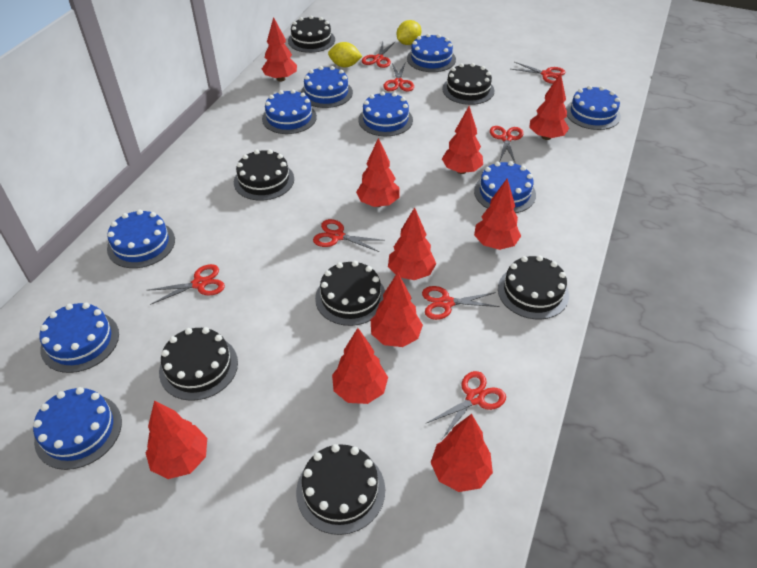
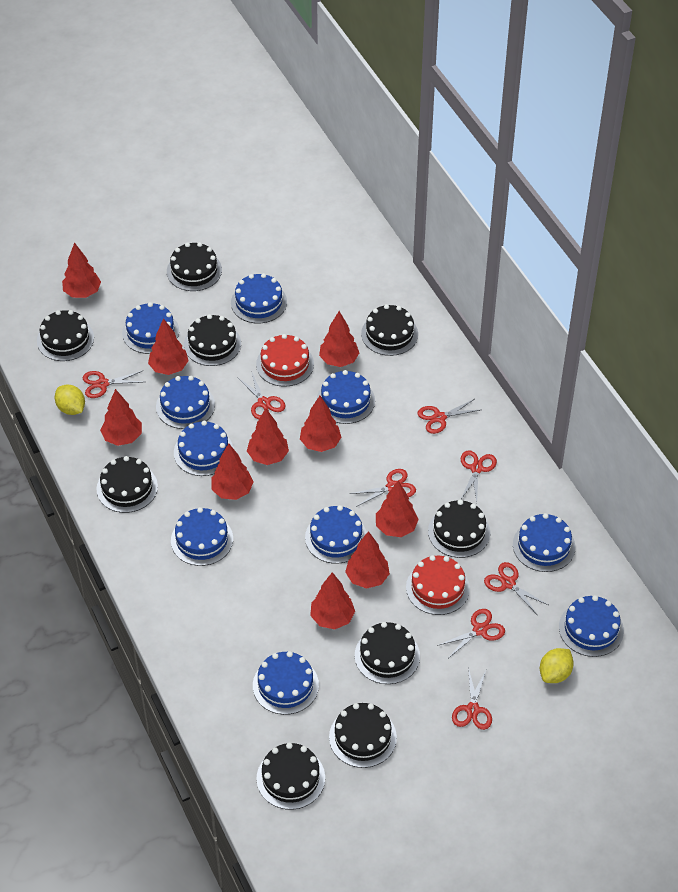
black cake: [159,327,238,401] [234,149,294,201] [288,15,335,53] [296,444,385,535] [315,261,385,326] [442,63,494,105] [498,255,569,319] = 7 -> [37,310,94,361] [96,456,158,513] [167,242,222,291] [184,314,241,366] [256,743,325,810] [329,703,397,768] [355,622,420,684] [361,304,418,356] [428,500,490,558] = 9
blue cake: [33,387,122,470] [40,303,119,373] [107,209,175,268] [262,89,317,134] [301,66,353,108] [358,91,413,136] [407,33,456,72] [474,161,536,213] [566,86,621,130] = 9 -> [122,302,179,354] [156,376,215,429] [171,507,233,566] [174,421,234,476] [231,273,287,323] [253,651,319,715] [305,505,367,564] [316,370,375,424] [513,513,576,572] [559,595,624,657] = 10
red cake: none = 0 -> [256,334,314,387] [406,555,470,615] = 2

